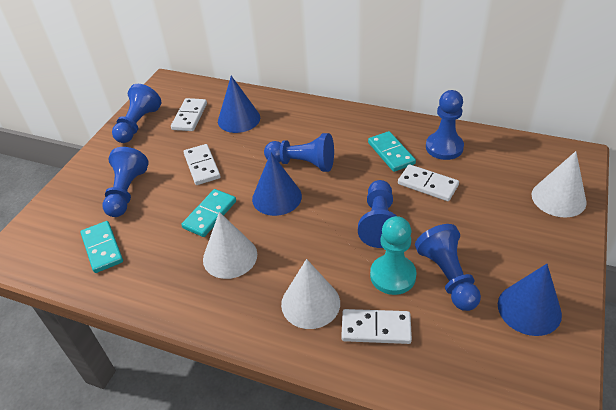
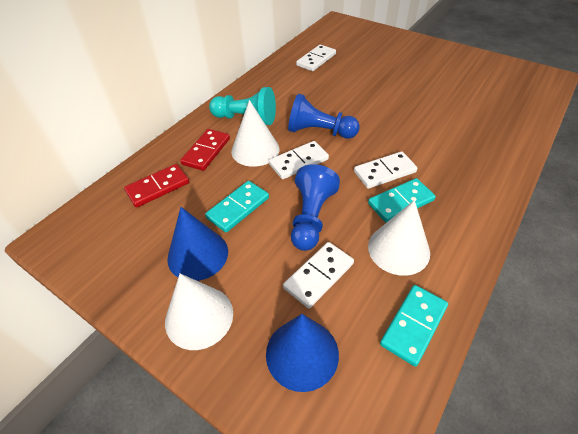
blue cone: [218,76,260,133] [252,153,302,216] [498,264,562,336] = 3 -> [167,207,228,281] [266,314,339,392] = 2
blue pawn: [103,147,149,217] [112,84,162,143] [264,133,334,172] [358,180,397,248] [415,224,481,311] [426,90,464,160] = 6 -> [288,93,360,138] [291,164,340,251] = 2
red domino: none = 0 -> [124,164,189,208] [180,129,230,171] = 2

